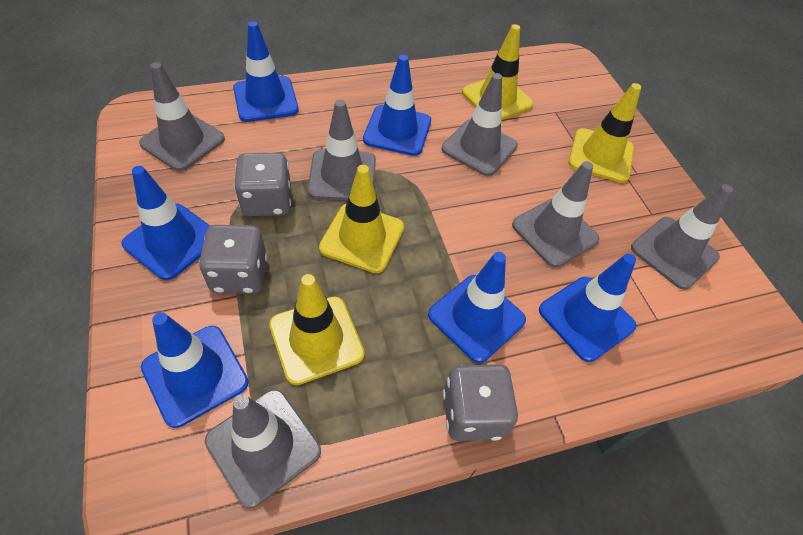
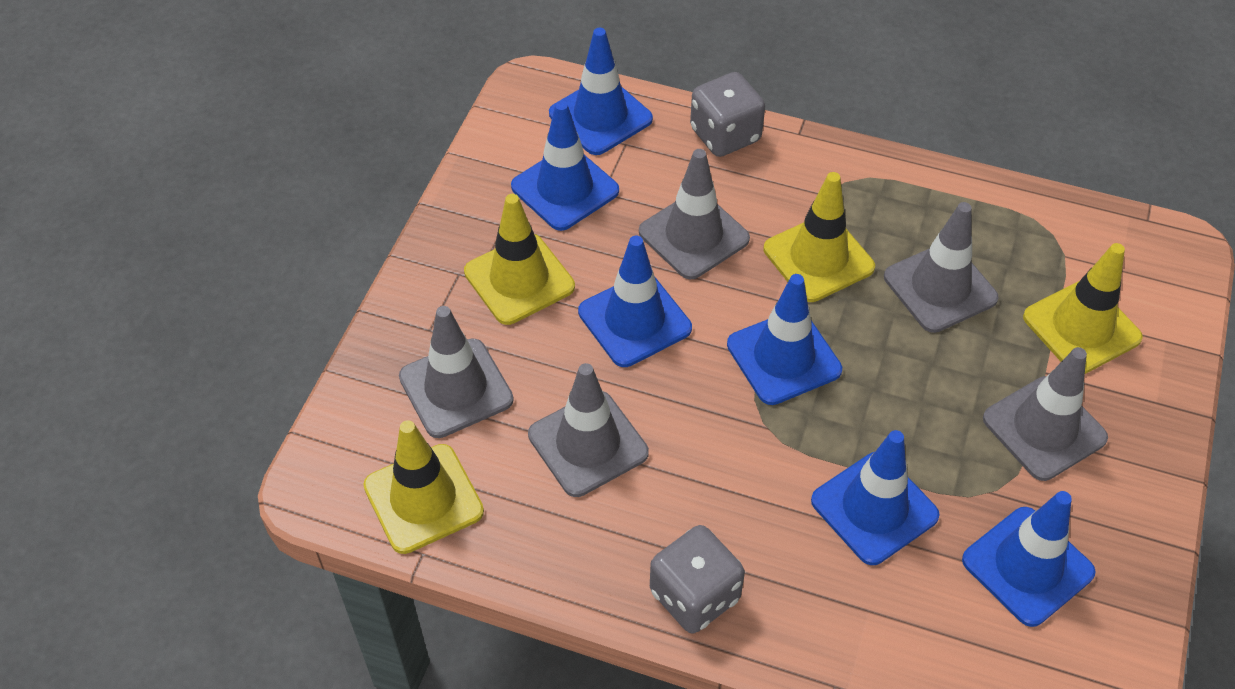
grey dice: [199,225,267,294] [234,152,291,217] [443,364,518,441] = 3 -> [650,525,745,633] [690,72,765,157] = 2
grey traffic cone: [139,62,225,171] [205,389,321,508] [308,100,376,200] [441,73,518,176] [512,161,600,267] [631,184,733,290] = 6 -> [399,306,514,438] [528,363,649,497] [639,149,750,279] [884,202,998,333] [983,347,1108,481] = 5

